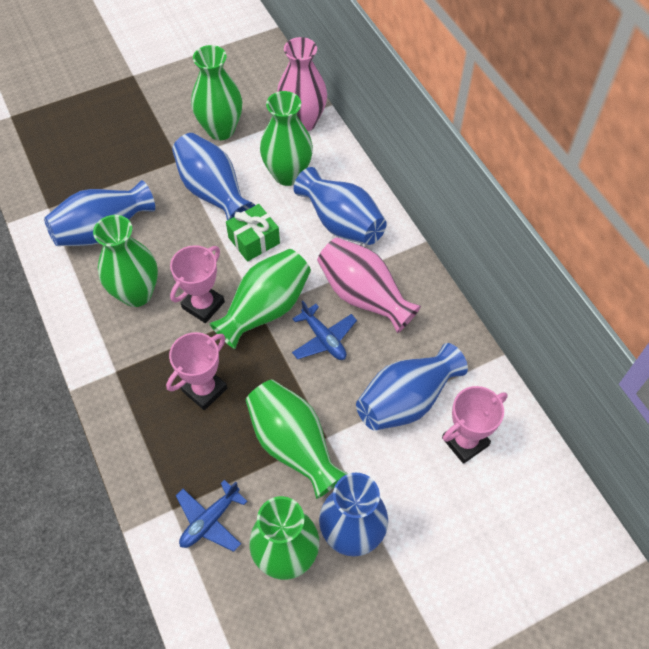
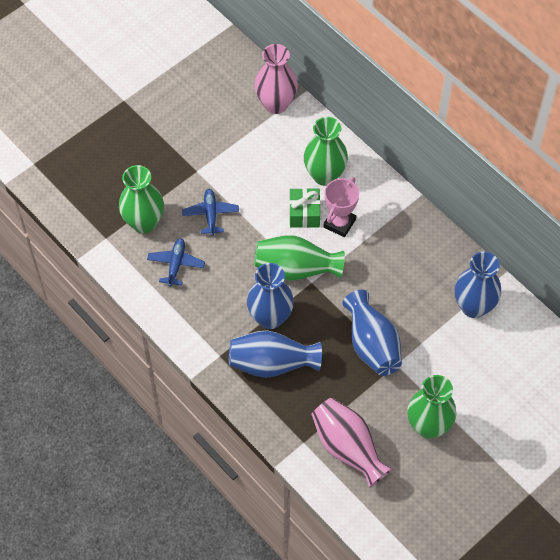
blue vase: [44,180,155,246] [172,133,255,221] [294,167,387,245] [319,473,388,557] [356,343,468,431] = 5 -> [229,330,322,378] [247,263,294,329] [342,290,402,376] [454,252,501,318] = 4
green vase: [93,215,158,307] [191,45,242,140] [209,249,311,349] [246,379,348,499] [249,496,319,580] [260,91,313,186] = 6 -> [119,165,164,233] [254,235,345,281] [304,117,348,186] [407,375,456,439] = 4
pink trophy: [166,332,227,410] [170,245,225,323] [442,386,508,464] = 3 -> [323,177,359,237] = 1

